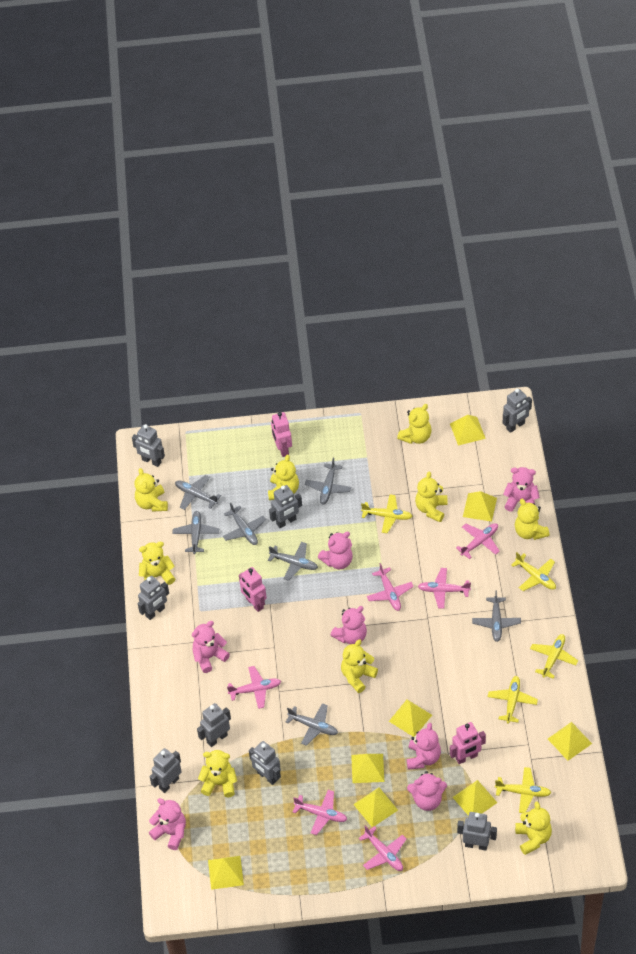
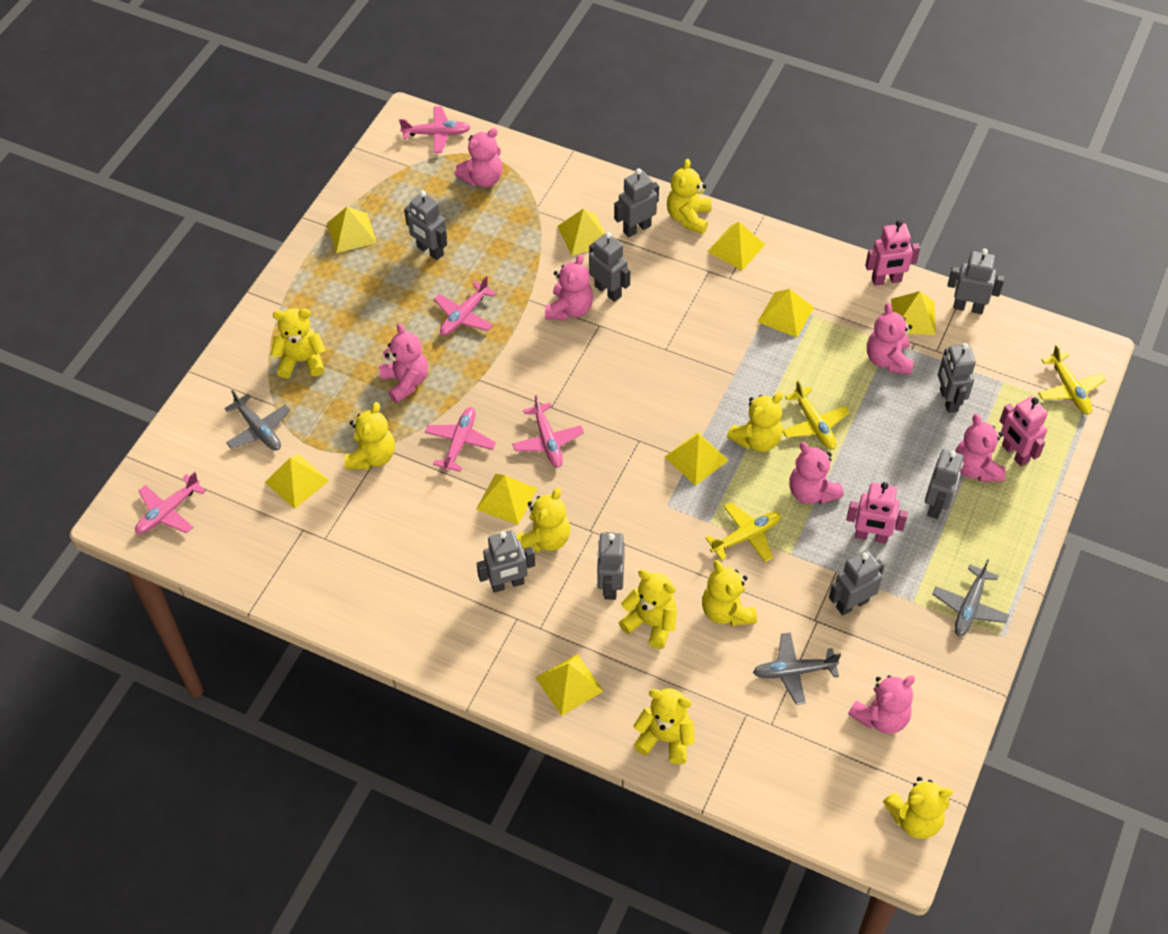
grey plane: [172,511,219,554] [175,475,221,510] [223,502,266,545] [268,542,318,581] [286,703,338,746] [305,458,351,505] [472,590,521,642] = 7 -> [224,390,291,450] [753,633,841,705] [932,559,1009,637] = 3
grey robot: [132,424,165,467] [138,576,169,620] [150,748,182,793] [197,703,231,747] [249,741,281,785] [269,485,302,528] [457,812,497,851] [503,389,532,433] = 8 -> [404,191,447,260] [477,530,535,593] [589,232,630,302] [597,532,625,600] [614,168,659,238] [829,550,884,615] [925,449,964,519] [938,343,976,413] [947,248,1005,314] = 9
pink plane: [227,666,281,709] [293,790,347,835] [359,825,406,871] [367,563,414,611] [418,568,471,609] [456,523,500,559] = 6 -> [135,472,206,534] [399,106,471,153] [425,407,496,472] [434,276,497,336] [512,395,584,468] = 5
yellow plane: [361,494,413,533] [488,676,538,723] [495,767,551,813] [511,552,556,591] [530,634,578,679] = 5 -> [706,502,781,562] [783,380,850,449] [1038,345,1106,414] = 3
yellow pyramid: [208,856,244,890] [351,754,384,783] [353,788,398,827] [389,700,432,737] [450,415,486,446] [453,780,498,816] [463,491,497,522] [548,722,592,761] = 8 -> [265,455,329,509] [327,207,377,253] [476,474,537,525] [536,654,603,716] [557,209,605,256] [665,432,729,486] [707,222,765,271] [758,289,814,338] [891,291,936,335] = 9

